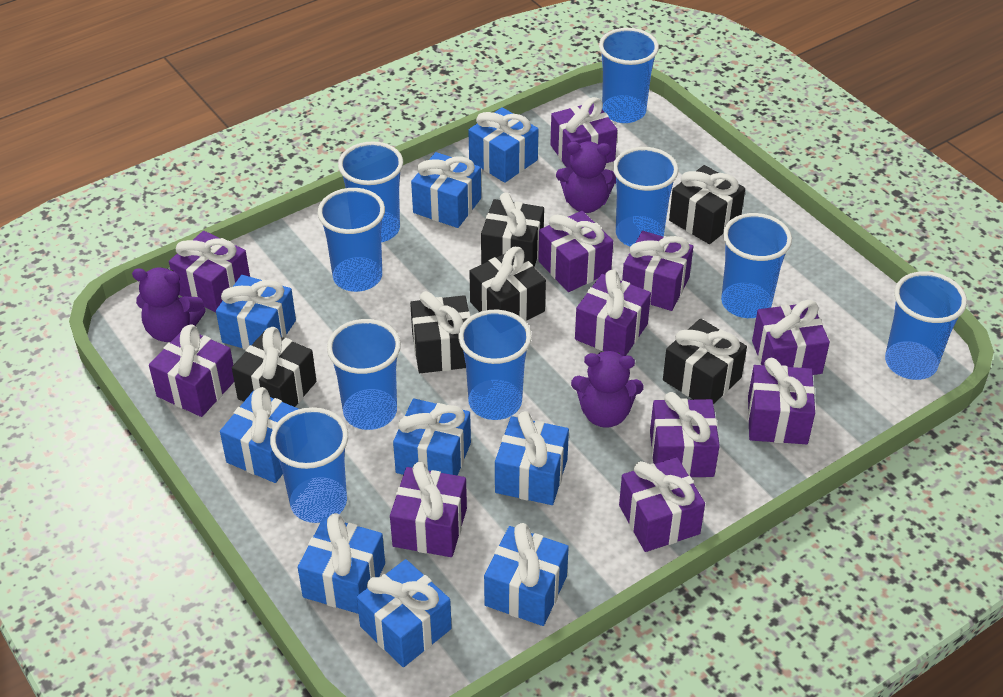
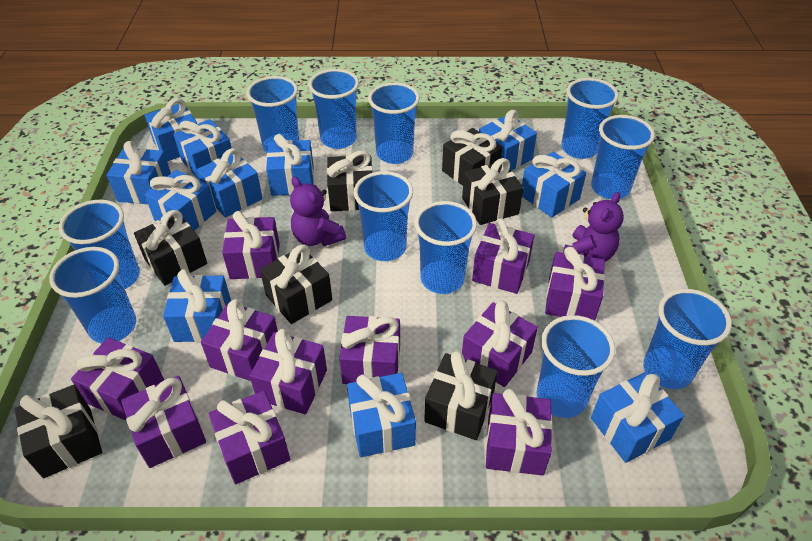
black gift: [232,327,316,407] [410,291,471,373] [469,247,546,322] [481,192,544,267] [663,319,747,404] [669,165,745,244] = 6 -> [14,385,102,478] [134,210,207,286] [260,245,332,324] [327,151,373,211] [424,351,498,440] [442,128,502,186] [462,158,523,225] = 7
blue cup: [270,407,348,523] [318,188,385,292] [327,319,401,430] [338,141,403,242] [458,310,532,420] [599,28,659,123] [613,147,679,247] [721,213,792,318] [885,271,967,380] = 9 -> [49,247,136,343] [59,200,140,289] [246,76,299,153] [309,69,359,149] [354,171,413,261] [368,82,420,164] [415,201,477,294] [537,315,615,418] [561,78,619,159] [591,115,655,199] [643,289,732,389] = 11
blue gift: [216,275,296,350] [220,387,299,483] [298,513,385,614] [357,559,452,667] [393,398,471,476] [411,152,481,228] [468,107,539,183] [484,523,569,626] [495,411,569,505] = 9 -> [107,141,171,204] [145,98,197,161] [145,170,216,231] [163,269,231,342] [173,119,232,180] [197,148,263,218] [266,134,314,196] [347,373,416,457] [479,110,537,171] [522,152,586,217] [591,372,684,463] = 11
purple teddy bear: [132,268,206,342] [556,141,616,213] [571,351,643,428] = 3 -> [290,177,346,246] [563,192,624,262] = 2

